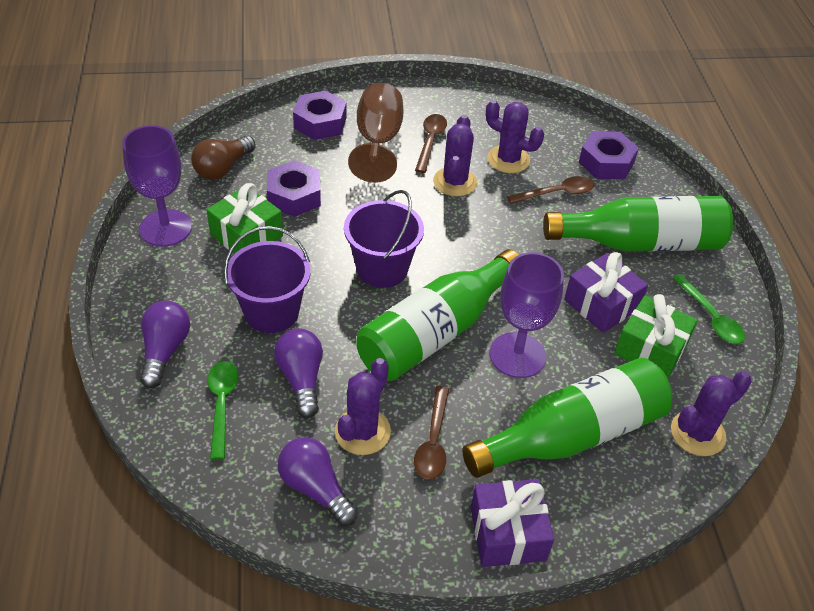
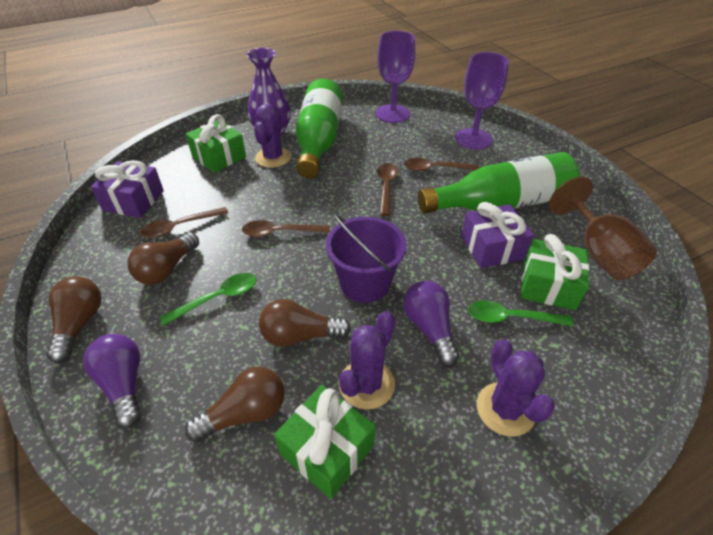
brown light bulb: [191,136,256,180] = 1 -> [46,276,102,363] [127,232,199,285] [185,367,285,442] [259,299,351,347] = 4
brown spoon: [414,386,449,479] [415,114,447,173] [507,176,594,204] = 3 -> [141,207,228,238] [242,220,330,237] [377,163,398,216] [404,158,479,171] = 4
green bottle: [356,249,519,381] [462,358,672,478] [543,196,733,251] = 3 -> [296,79,343,178] [418,152,579,214] = 2
green gift: [206,183,283,254] [614,294,698,378] = 2 -> [186,114,246,173] [274,385,376,499] [521,234,589,310] = 3
purple bucket: [224,226,311,333] [344,190,424,288] = 2 -> [326,214,407,303] = 1
purple cactus: [335,358,391,455] [433,115,477,196] [486,100,544,173] [671,371,752,456] = 4 -> [254,104,291,168] [339,311,395,409] [477,339,555,437] = 3
purple light bulb: [140,301,190,388] [274,328,323,418] [278,437,358,526] = 3 -> [83,334,141,429] [403,281,459,366] = 2
purple nut: [267,160,321,217] [293,91,347,140] [579,131,639,179] = 3 -> none = 0
purple vase: none = 0 -> [246,48,291,136] = 1

